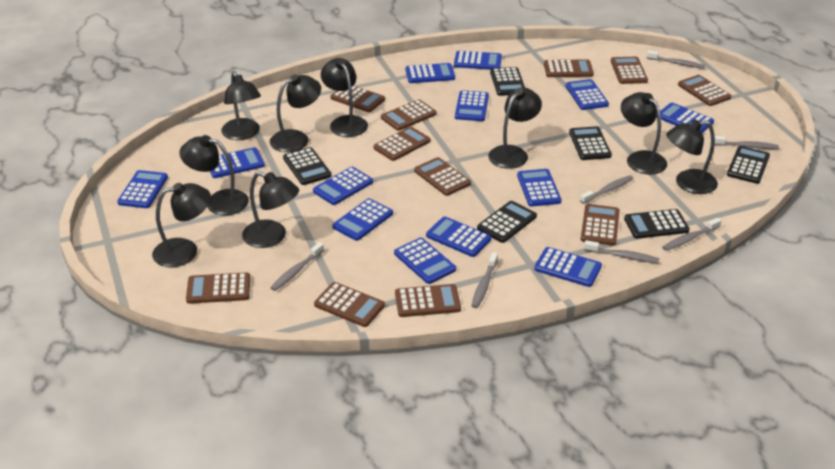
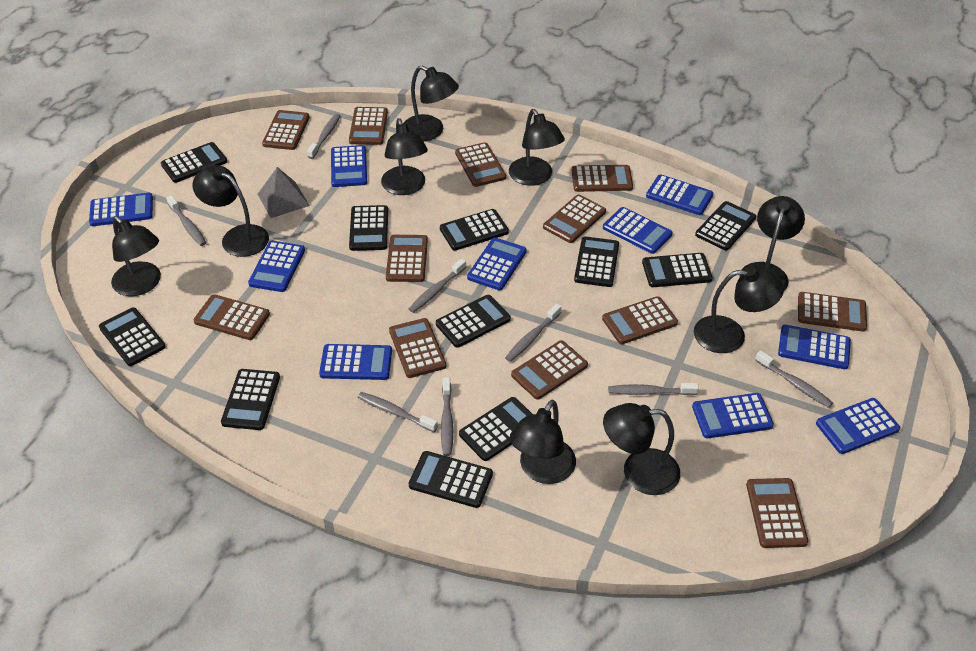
black calculator: [283,147,332,185] [477,201,537,243] [490,67,525,96] [569,126,612,160] [624,209,690,239] [727,146,770,184] = 6 -> [99,307,166,366] [161,142,227,183] [221,369,280,430] [349,205,388,251] [409,451,493,508] [436,295,510,348] [440,209,509,251] [459,397,532,461] [574,236,619,287] [642,253,713,287] [695,201,756,250] = 11
blue calculator: [117,170,168,208] [210,147,265,178] [313,167,373,205] [332,198,393,241] [394,238,456,284] [405,63,455,83] [426,216,491,257] [454,51,502,70] [455,90,489,121] [517,169,561,207] [534,247,602,287] [565,79,609,110] [656,103,714,133] = 13 -> [89,193,153,226] [248,241,305,292] [319,344,392,380] [331,145,367,187] [467,237,527,290] [603,207,673,254] [646,174,713,215] [692,393,774,438] [778,324,851,369] [816,398,900,454] = 10
brown calculator: [186,272,250,304] [314,282,385,327] [330,86,385,112] [373,126,430,161] [381,99,437,131] [395,284,461,317] [414,157,471,196] [544,59,594,77] [581,204,619,246] [611,57,648,84] [678,75,731,106] = 11 -> [193,294,270,340] [262,110,310,150] [349,107,388,145] [386,235,428,282] [389,318,446,378] [455,142,506,187] [511,340,588,400] [543,195,606,243] [572,165,633,192] [602,296,678,344] [746,478,808,548] [798,292,867,332] = 12
grey pyramid: none = 0 -> [258,167,310,218] = 1
grey toothbrush: [270,242,324,291] [471,252,498,308] [580,175,634,204] [584,240,659,263] [647,50,705,69] [662,218,722,251] [715,136,779,149] = 7 -> [166,195,206,246] [307,114,340,159] [358,392,438,432] [409,259,466,313] [441,377,453,456] [505,304,561,362] [608,383,699,395] [755,350,833,408] = 8

